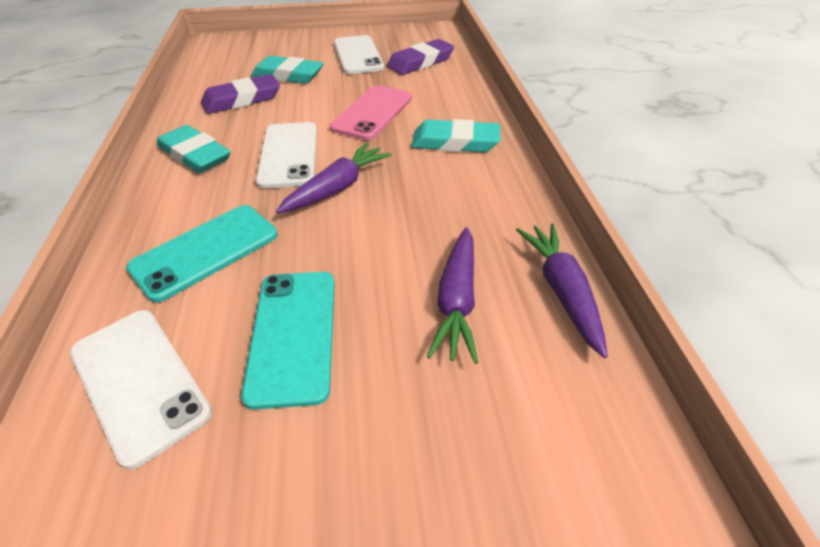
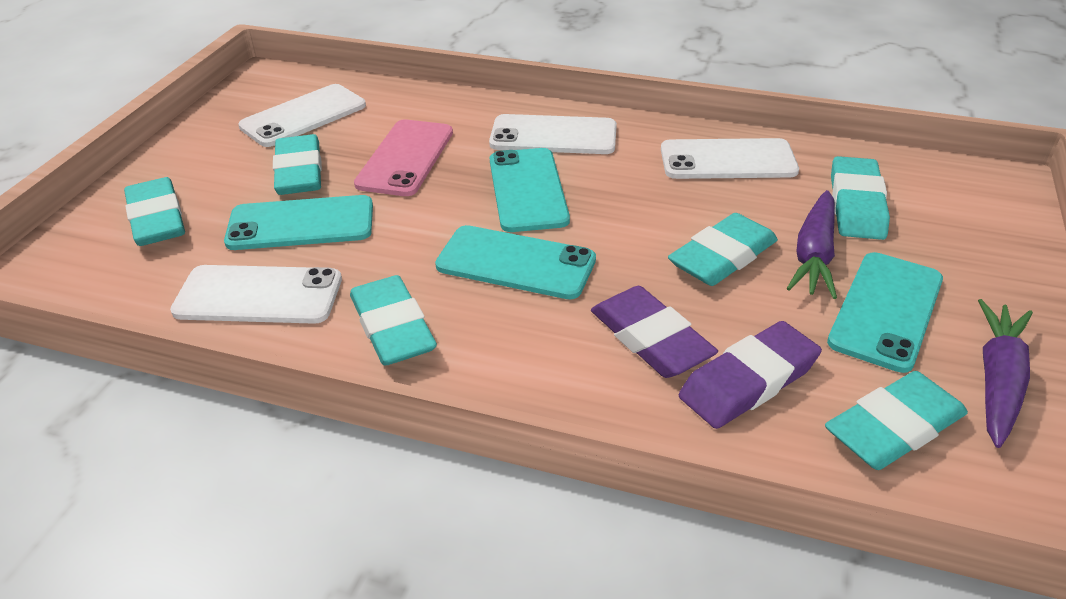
purple carrot: [276,143,391,213] [426,227,478,364] [516,223,608,358] = 3 -> [787,190,837,299] [978,299,1033,448] = 2
turquoise eraser: [157,125,231,173] [251,56,324,84] [411,119,500,152] = 3 -> [124,177,185,246] [273,134,322,195] [350,275,437,365] [668,213,778,286] [825,371,968,470] [831,156,890,240] = 6
turquoise phone: [126,205,278,303] [241,272,335,410] = 2 -> [224,195,373,250] [435,225,596,299] [490,148,570,232] [827,252,943,373] = 4
white phone: [70,310,212,469] [256,122,317,189] [334,35,384,74] = 3 -> [170,265,342,324] [238,84,366,147] [489,114,617,154] [661,138,799,179] = 4

